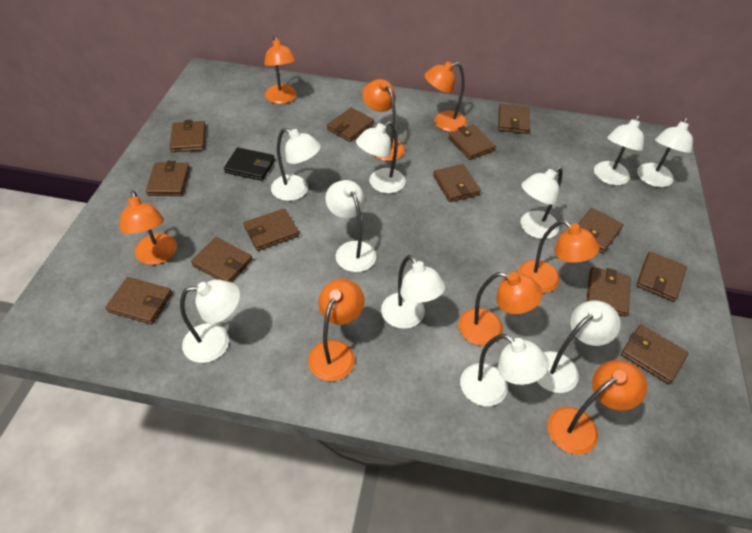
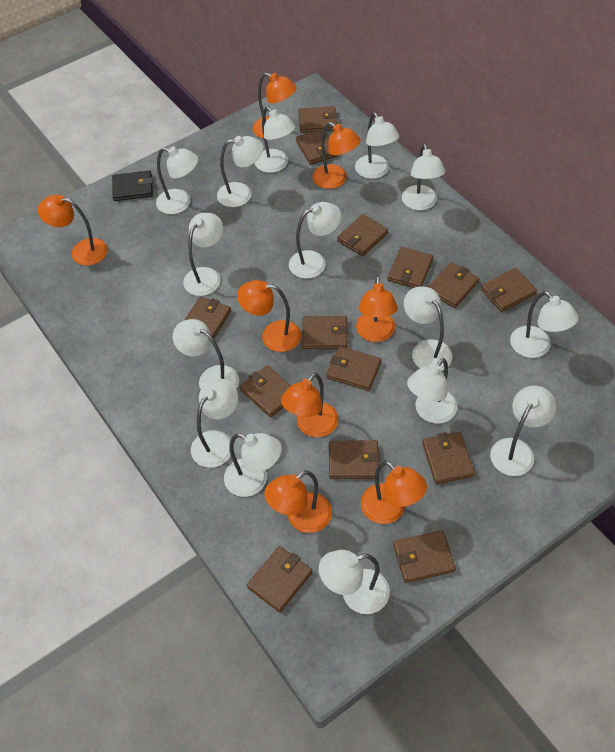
brown wallet: [105,277,172,325] [146,161,190,196] [170,120,206,152] [191,237,253,282] [244,208,299,251] [327,107,374,142] [433,164,481,202] [448,125,496,160] [498,104,530,134] [578,208,624,253] [586,267,631,317] [621,325,689,384] [636,252,687,302] = 13 -> [185,297,231,338] [240,365,291,418] [247,546,312,612] [296,129,338,165] [298,106,338,133] [302,316,349,349] [326,346,381,391] [329,440,380,479] [337,214,388,257] [388,247,433,288] [393,530,456,583] [422,432,475,484] [428,262,479,308] [481,268,537,312] = 14
white lamp: [180,280,240,363] [271,128,321,201] [325,180,376,272] [356,121,406,193] [381,255,446,329] [460,334,549,406] [520,167,563,239] [537,300,621,393] [594,116,644,186] [637,118,693,187] = 10 -> [156,146,198,214] [173,319,239,389] [183,213,223,296] [191,378,238,468] [217,136,263,207] [224,433,282,497] [255,107,296,173] [289,202,341,279] [319,550,390,614] [355,113,399,179] [402,144,446,210] [404,286,452,371] [407,358,457,424] [490,386,556,476] [510,291,579,358] = 15

